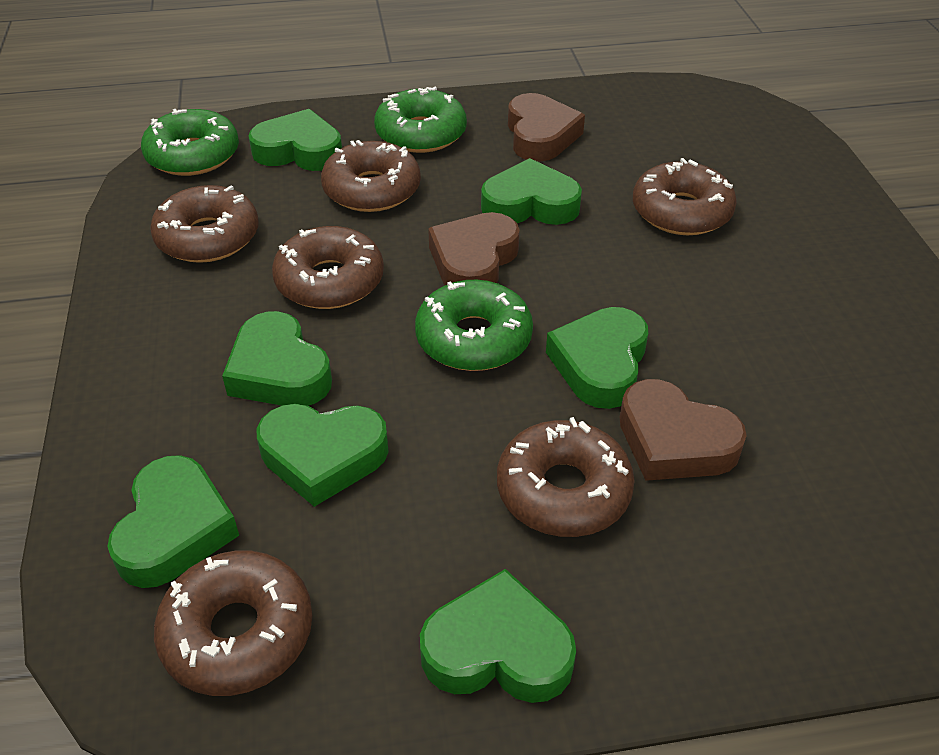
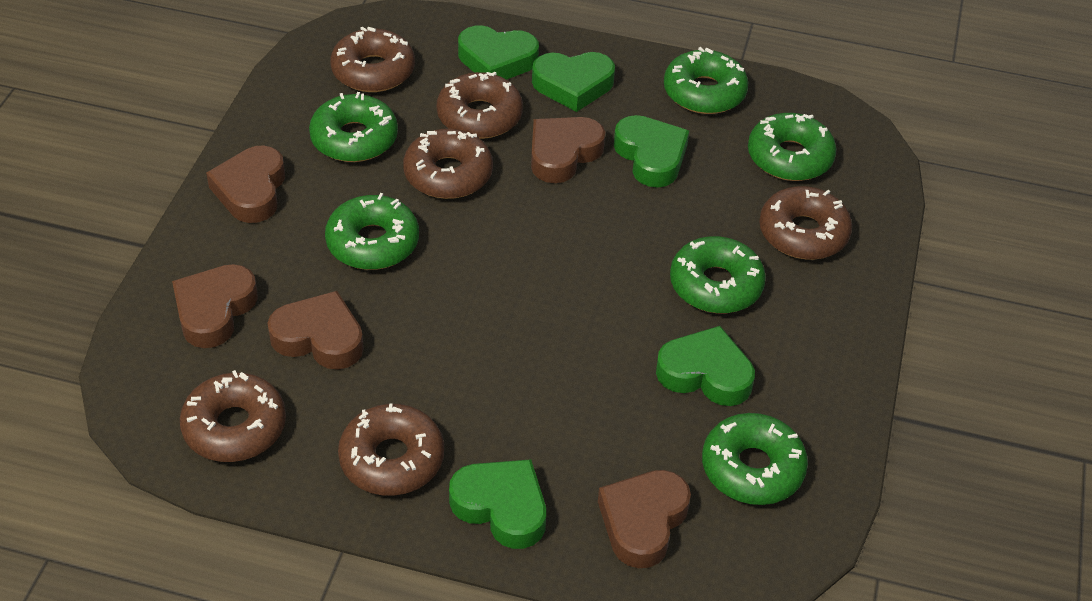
brown heart: [428,212,520,285] [508,93,585,161] [620,379,747,481] = 3 -> [172,264,258,348] [206,145,285,223] [268,291,364,370] [531,117,605,183] [598,470,691,568] = 5
green donut: [141,109,239,176] [374,87,467,153] [415,280,533,371] = 3 -> [309,92,398,162] [325,193,419,270] [664,47,748,114] [670,236,766,313] [702,413,808,505] [748,113,836,181] = 6
green heart: [107,455,239,588] [222,311,332,406] [248,109,342,171] [257,404,389,507] [420,569,576,703] [481,158,582,225] [546,307,648,409] = 7 -> [449,459,546,549] [458,25,539,80] [532,52,615,112] [614,115,689,188] [656,326,755,406] = 5

